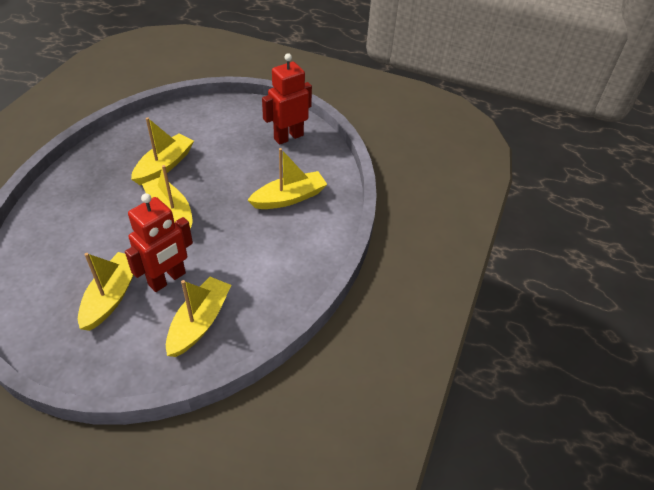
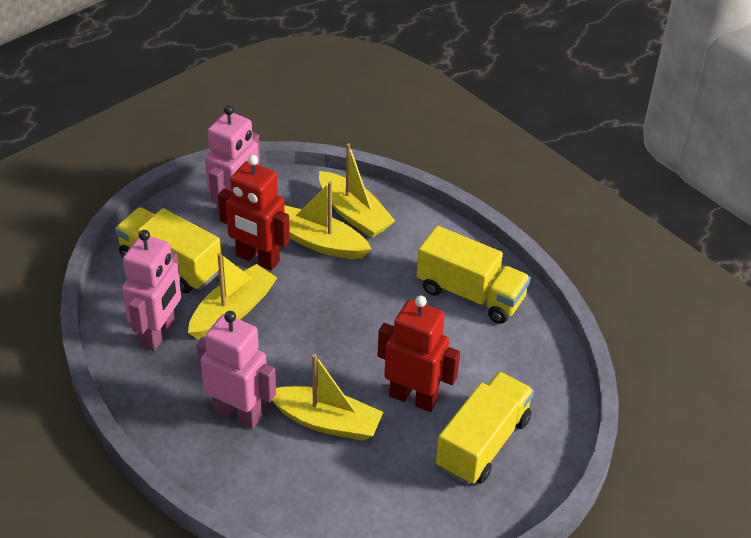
pink robot: none = 0 -> [122,230,181,351] [196,311,276,429] [205,105,260,218] = 3
yellow boat: [78,252,134,331] [131,117,194,185] [142,165,192,229] [166,277,231,357] [247,148,327,209] = 5 -> [188,253,277,340] [272,354,383,441] [284,181,372,259] [319,143,395,238] = 4
yellow truck: none = 0 -> [115,207,221,293] [417,226,530,324] [436,372,534,485] = 3

